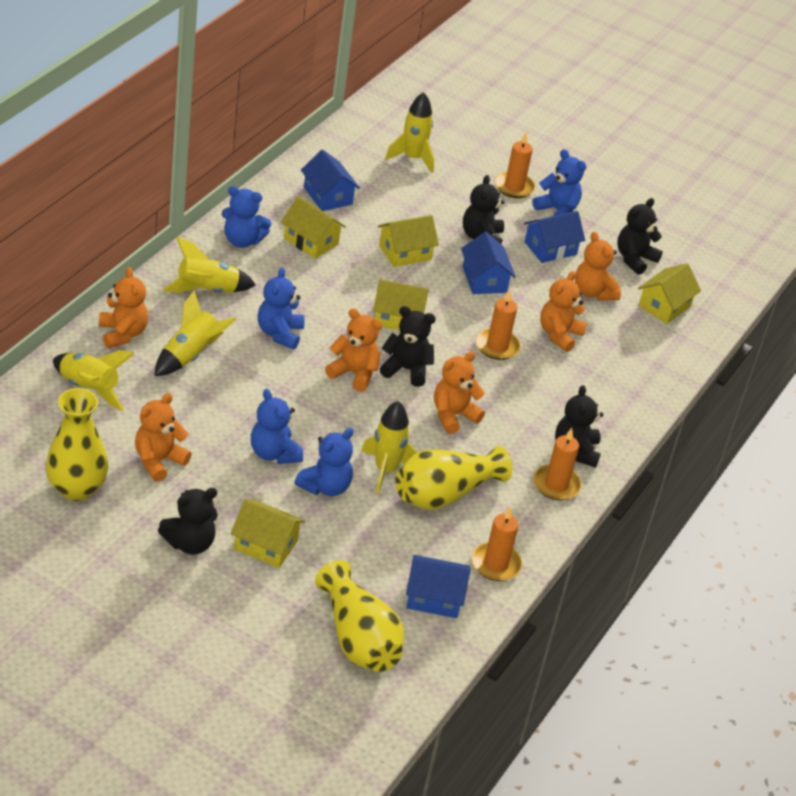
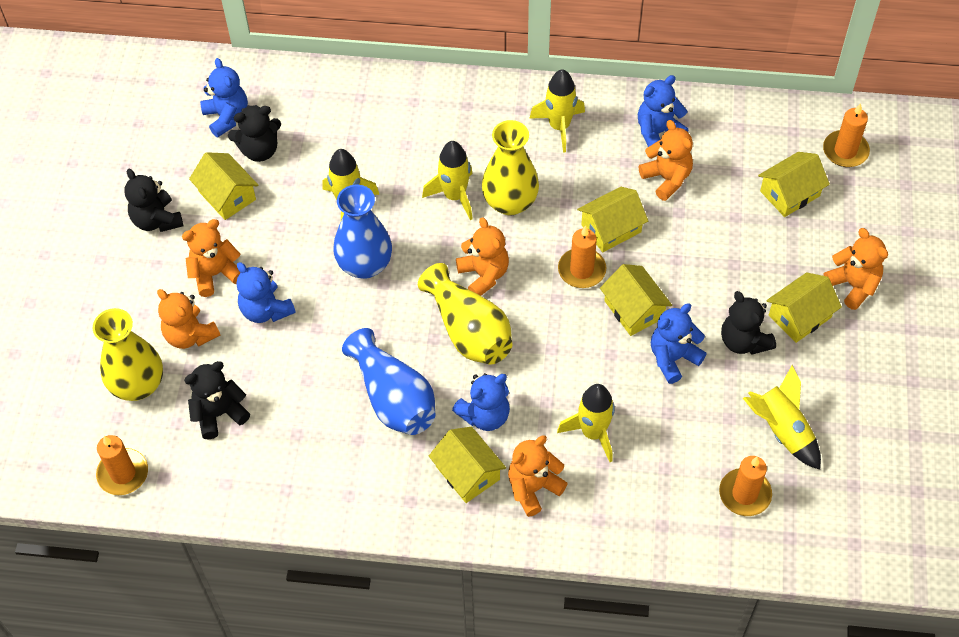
black teddy bear: [158,488,218,555] [380,306,436,387] [463,175,505,244] [555,385,603,468] [617,198,663,275] = 5 -> [124,169,183,232] [184,361,250,439] [228,105,281,162] [721,291,776,355] = 4
blue house: [301,150,360,211] [406,555,471,618] [461,232,516,294] [524,211,585,263] = 4 -> none = 0
blue vase: none = 0 -> [333,185,392,279] [342,328,436,435] = 2
yellow house: [230,499,305,568] [281,196,346,259] [373,279,429,330] [378,215,439,267] [638,263,701,324] = 5 -> [189,152,258,220] [429,426,506,503] [577,187,648,252] [600,264,672,336] [758,152,830,217] [766,272,842,343] = 6

